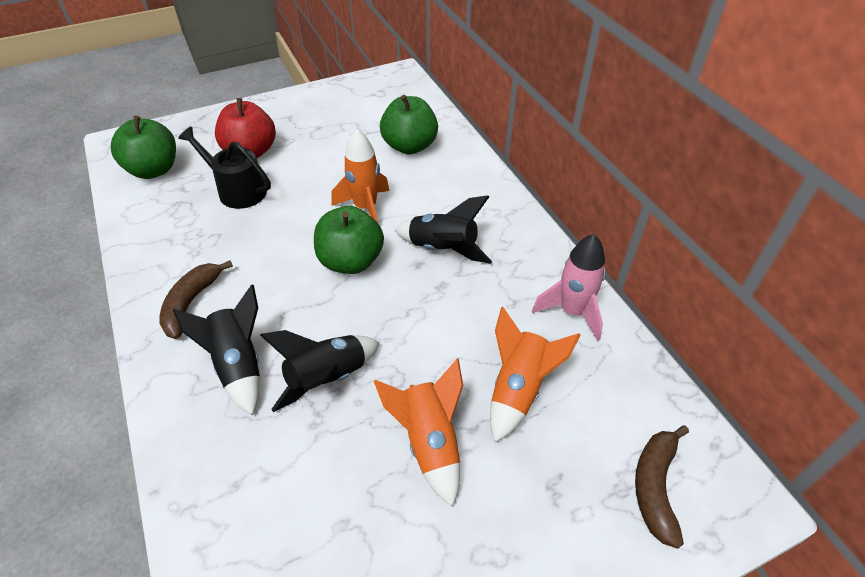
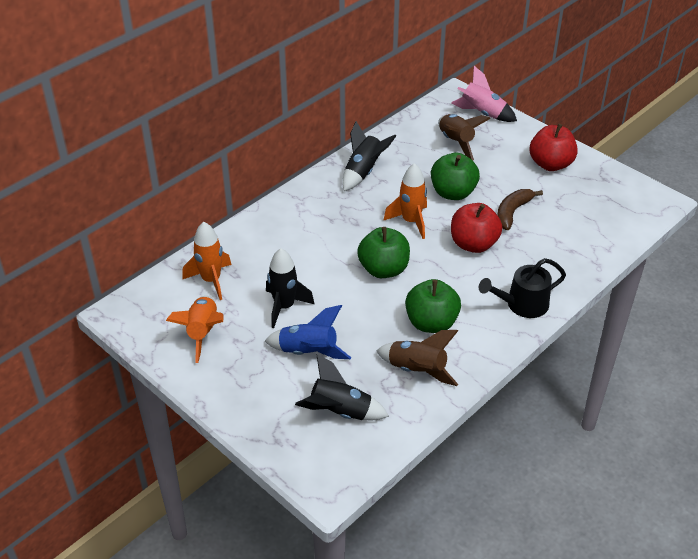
blue rocket: none = 0 -> [265,305,351,359] = 1
brown banana: [160,260,233,339] [635,425,689,549] = 2 -> [497,189,543,230] = 1
brown rocket: none = 0 -> [376,330,458,386] [438,114,491,161] = 2
red apple: [215,98,276,159] = 1 -> [451,203,502,253] [530,124,578,171] = 2

